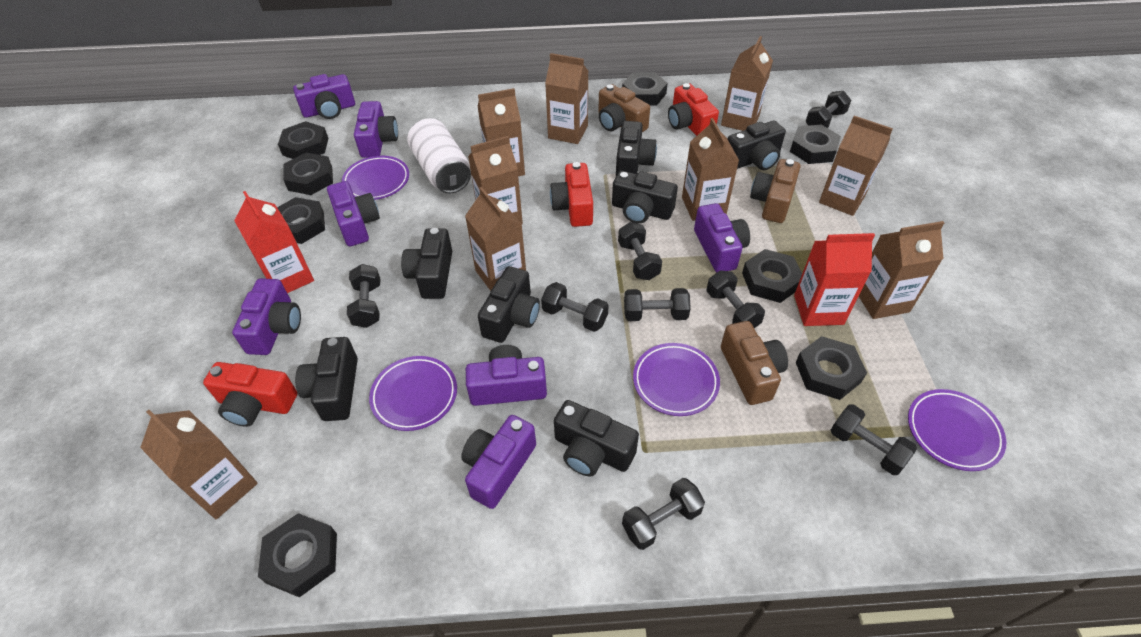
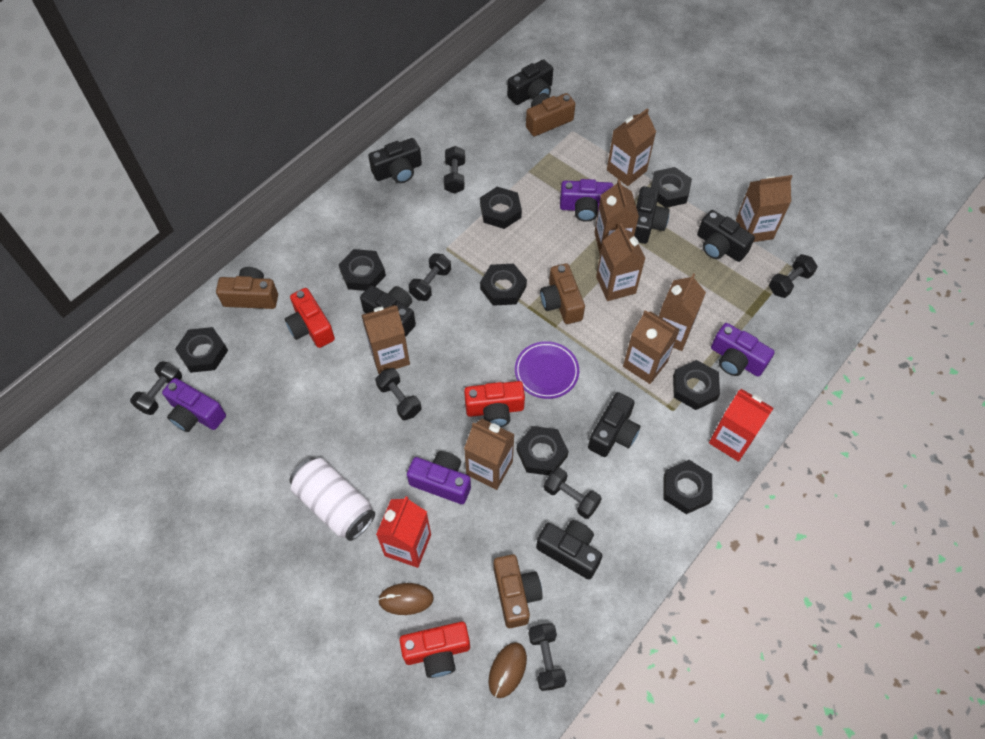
black dumbbell: [347,264,380,328] [541,282,609,332] [618,222,662,280] [622,478,705,550] [624,288,691,321] [707,270,765,328] [806,91,851,128] [831,404,917,475] = 8 -> [130,361,182,415] [375,368,422,420] [409,253,451,301] [444,146,465,194] [529,623,566,691] [544,467,602,519] [769,254,818,298] = 7
brown camera: [598,84,650,132] [721,321,788,405] [750,159,800,223] = 3 -> [216,267,278,309] [494,554,543,628] [526,93,575,136] [540,263,585,324] = 4
brown carton: [140,410,258,519] [465,187,526,291] [468,136,523,224] [478,88,525,176] [545,53,588,144] [682,118,739,221] [721,36,773,131] [819,116,893,216] [859,221,944,319] = 9 -> [362,305,410,374] [464,419,515,490] [594,179,639,253] [596,223,646,301] [607,108,656,186] [623,310,680,384] [659,273,706,351] [736,175,793,242] = 8
brown mouse: none = 0 -> [378,583,434,615] [489,642,527,698] = 2
purple camera: [232,278,301,355] [293,74,355,119] [327,181,380,247] [354,101,398,158] [461,415,536,509] [466,345,547,406] [694,203,750,272] = 7 -> [162,378,226,432] [407,451,471,504] [560,179,613,222] [711,323,775,377] = 4
purple plate: [342,156,409,200] [369,356,457,431] [633,343,720,416] [908,389,1006,471] = 4 -> [515,341,579,399] = 1

